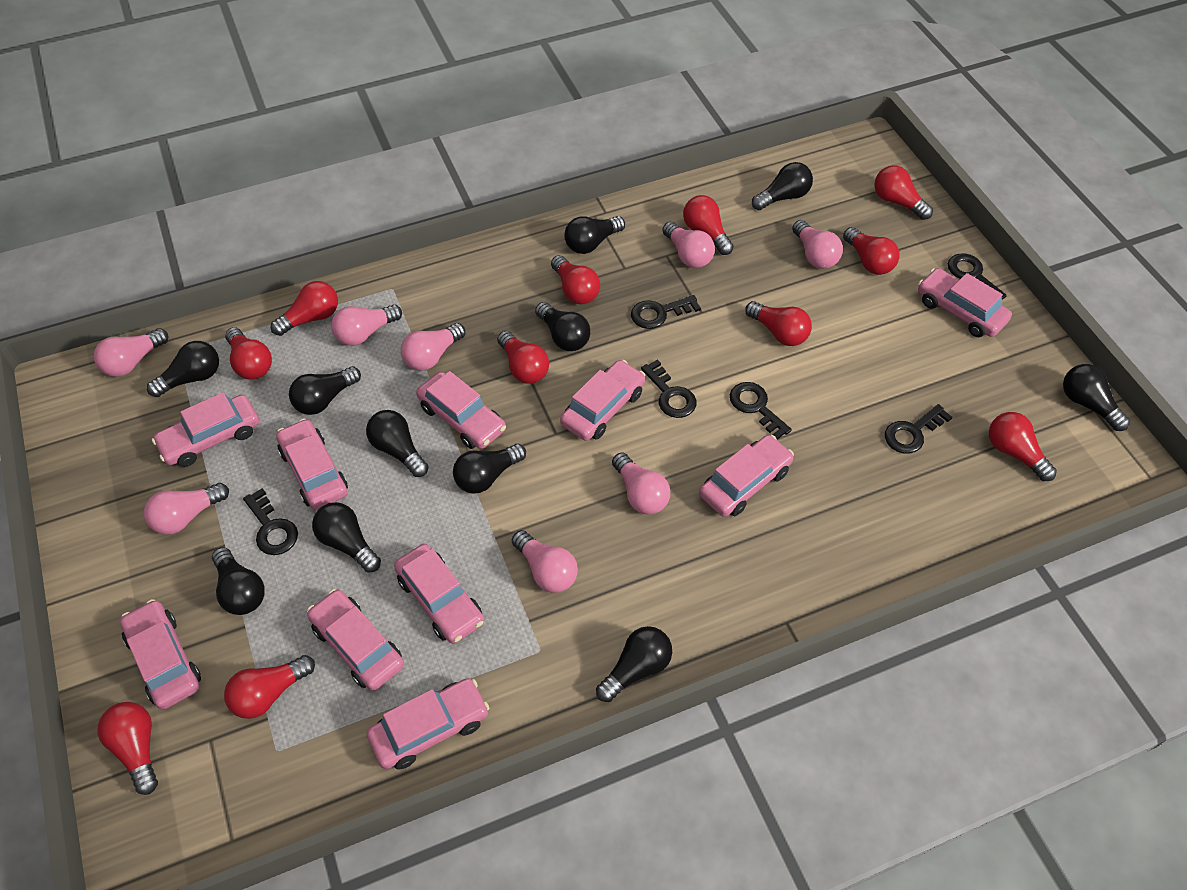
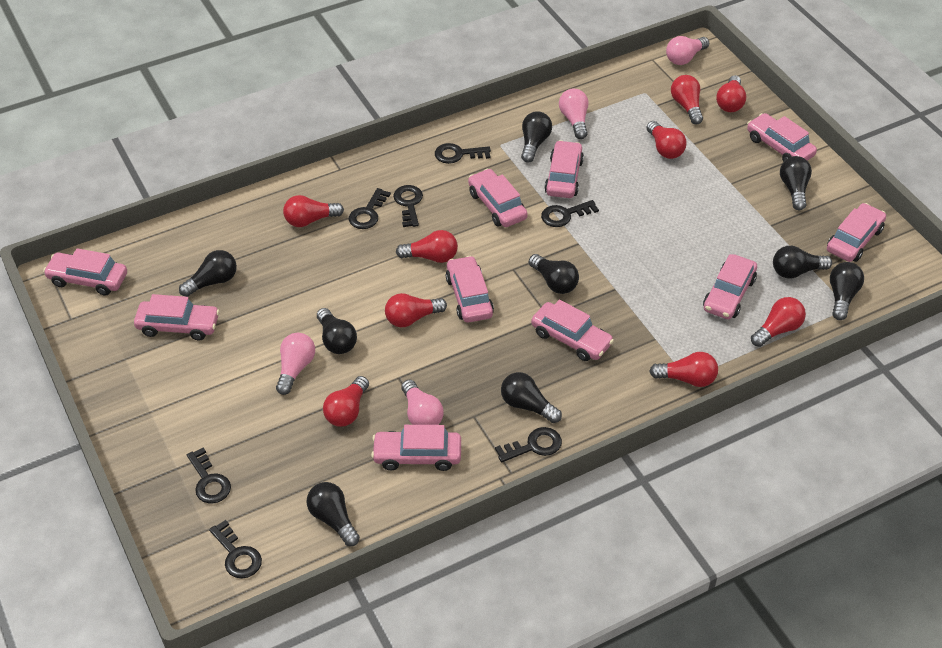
black key: [243,488,298,555] [631,295,701,329] [641,359,697,418] [730,382,792,440] [885,404,952,454] [948,253,1007,299] = 6 -> [187,447,231,504] [209,520,262,578] [349,188,391,229] [393,185,423,227] [435,143,491,164] [495,427,562,462] [541,200,599,227] = 7
black light bulb: [147,341,219,397] [212,547,265,615] [289,366,361,415] [312,502,381,573] [366,410,428,477] [453,444,526,494] [535,302,590,351] [564,216,625,254] [596,626,672,702] [752,162,813,210] [1063,364,1130,431] = 11 -> [179,250,237,297] [307,482,360,546] [317,308,357,354] [501,372,562,423] [521,111,552,163] [529,254,579,294] [773,246,832,279] [780,156,812,210] [830,262,864,320] = 9
pink light bulb: [94,328,168,377] [144,483,229,535] [331,304,402,346] [401,323,465,371] [512,530,578,593] [612,452,670,514] [662,222,715,268] [792,220,843,269] = 8 -> [276,333,315,395] [401,379,444,425] [559,89,588,139] [666,36,709,65] = 4
red light bulb: [98,702,158,795] [224,655,315,719] [225,327,272,379] [271,281,338,336] [497,331,549,384] [551,255,600,304] [683,195,734,255] [745,301,812,346] [843,227,900,275] [874,165,933,220] [989,412,1057,481] = 11 -> [283,195,344,227] [323,376,369,427] [385,293,447,327] [396,230,458,263] [646,121,687,159] [649,352,718,387] [671,75,703,124] [716,75,746,112] [751,297,806,347] = 9

